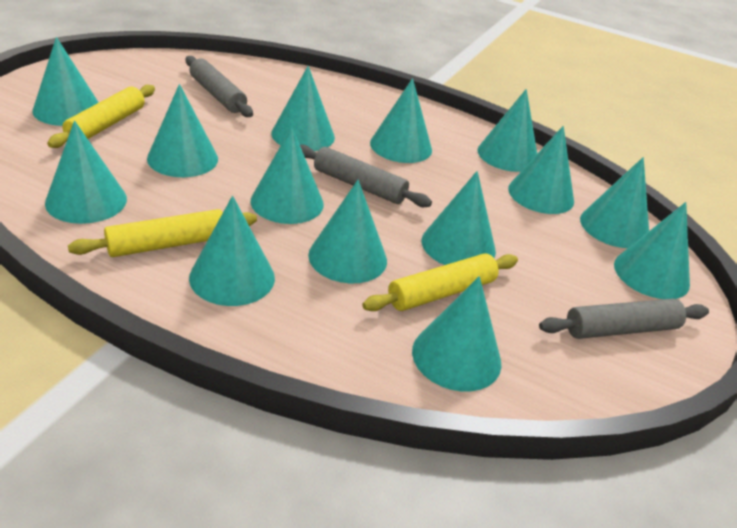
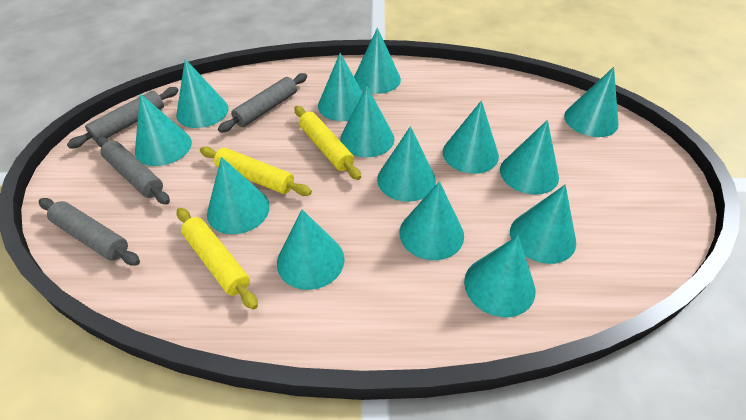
grey rolling pin: [186,56,253,117] [300,145,432,207] [539,299,709,339] = 3 -> [39,198,140,266] [67,87,179,149] [96,136,170,204] [218,73,307,133] = 4

